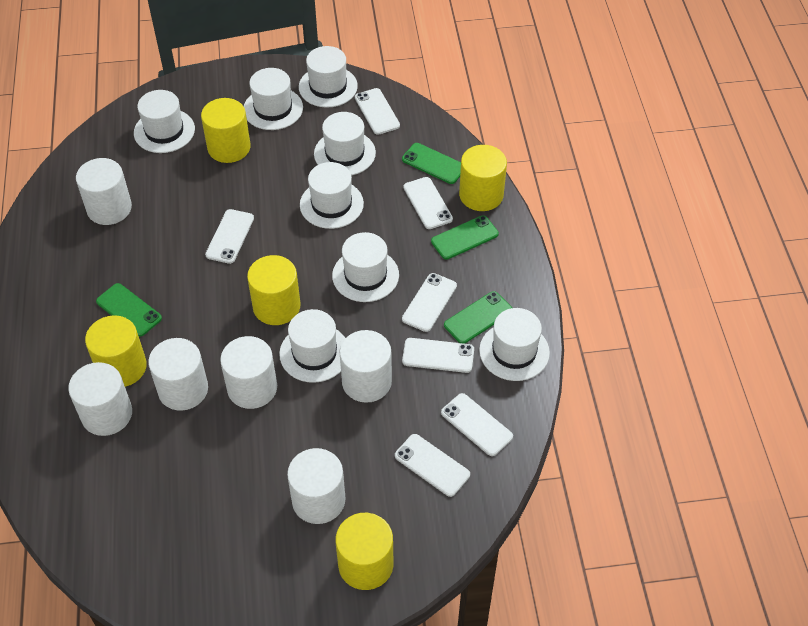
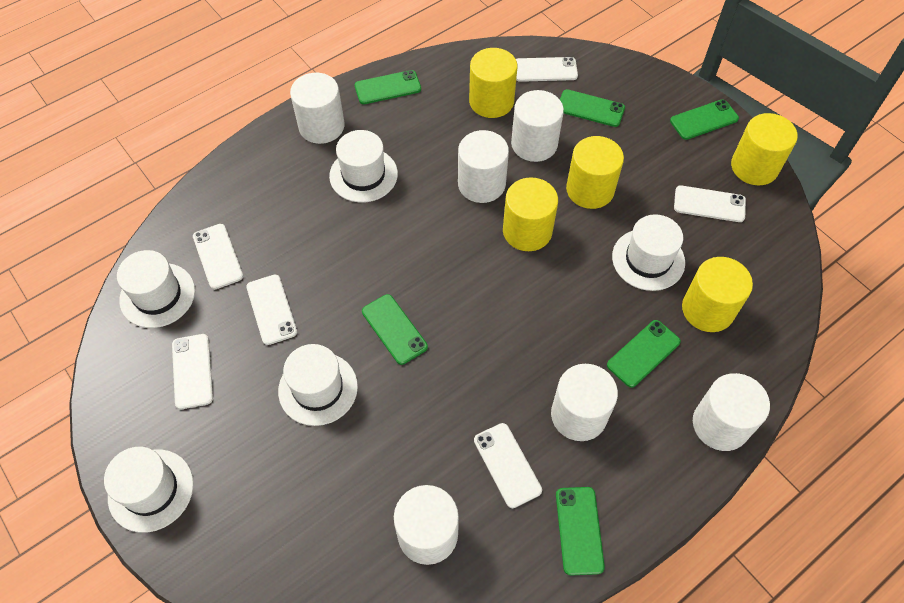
green phone: [96,283,162,337] [402,143,461,184] [431,215,499,260] [444,291,512,344] = 4 -> [355,70,421,104] [362,294,428,365] [556,487,605,575] [560,89,625,127] [607,320,681,388] [670,99,739,140] = 6
white hat: [134,90,195,153] [244,68,303,130] [279,309,345,383] [299,46,358,108] [300,162,364,229] [314,112,376,176] [332,232,399,302] [479,308,550,381] = 8 -> [104,447,194,533] [117,250,195,328] [278,344,358,426] [329,130,398,202] [612,214,685,291] = 5
white phone: [205,209,254,264] [355,88,400,135] [395,434,470,497] [402,273,457,332] [402,338,474,373] [403,177,453,229] [441,393,513,456] = 7 -> [172,334,213,409] [193,224,243,289] [246,275,297,345] [474,423,542,508] [516,57,578,82] [674,185,746,222] = 6

